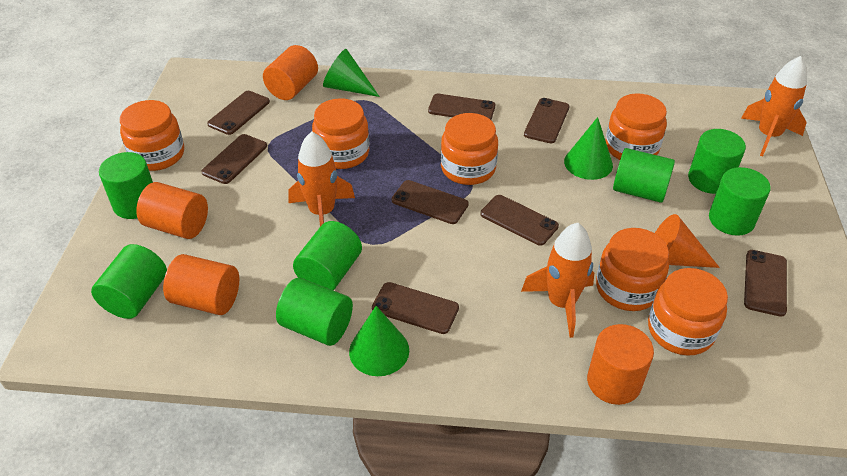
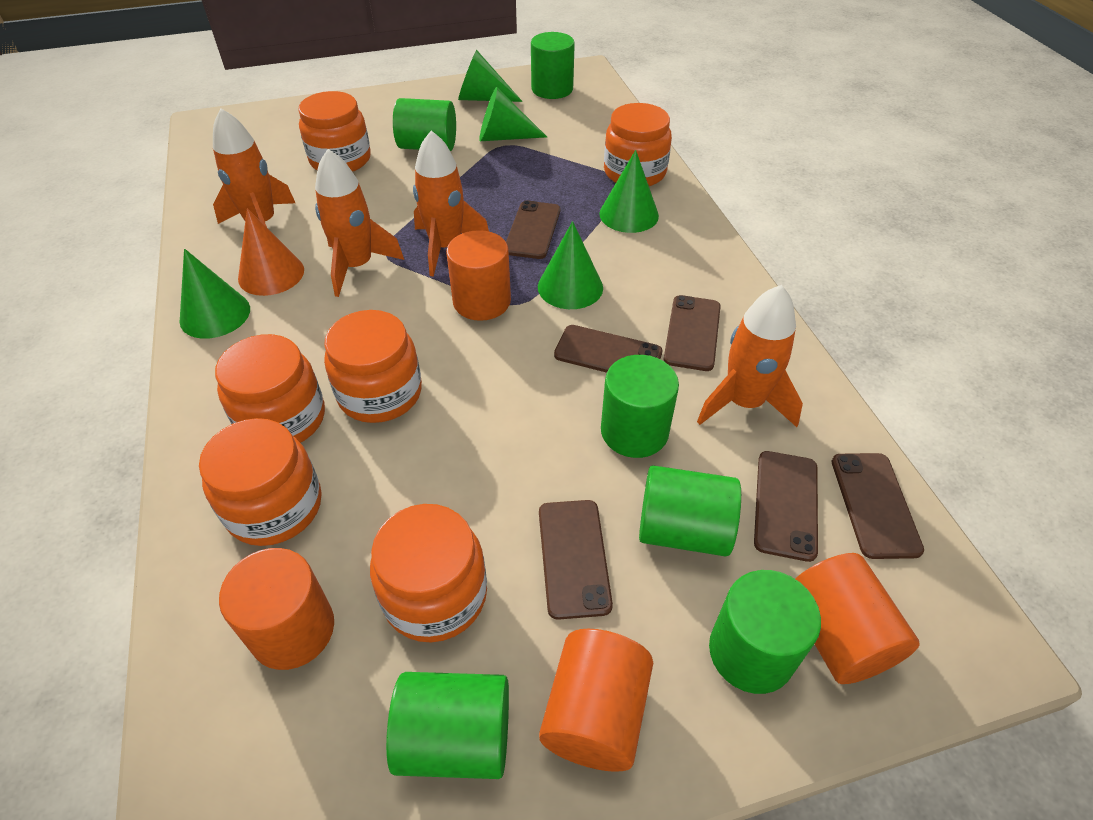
brown phone: [201,134,267,184] [207,91,270,135] [372,282,459,334] [392,180,469,224] [428,94,495,120] [481,195,559,246] [524,98,569,143] [744,250,787,317] = 8 -> [506,200,560,259] [539,500,613,620] [554,325,662,373] [664,295,721,371] [754,451,818,562] [832,453,924,559] = 6
green cone: [323,49,380,97] [349,306,409,376] [564,117,613,180] = 3 -> [180,249,250,339] [458,50,523,102] [479,87,547,141] [538,221,603,309] [599,150,659,233] = 5
green cylinder: [91,244,167,319] [99,152,153,219] [276,278,353,346] [293,221,362,290] [613,148,675,203] [688,129,746,194] [709,167,771,236] = 7 -> [386,672,509,779] [393,98,456,151] [531,32,575,99] [601,355,679,458] [639,465,741,556] [709,570,821,694] = 6
orange rocket: [288,132,355,226] [521,223,594,338] [741,56,807,156] = 3 -> [213,109,295,227] [315,149,404,297] [413,131,489,277] [697,285,803,427] = 4

